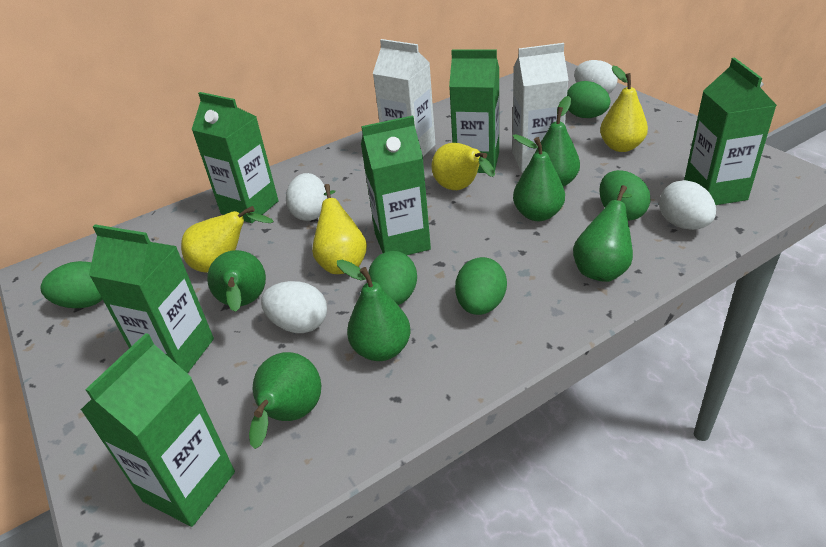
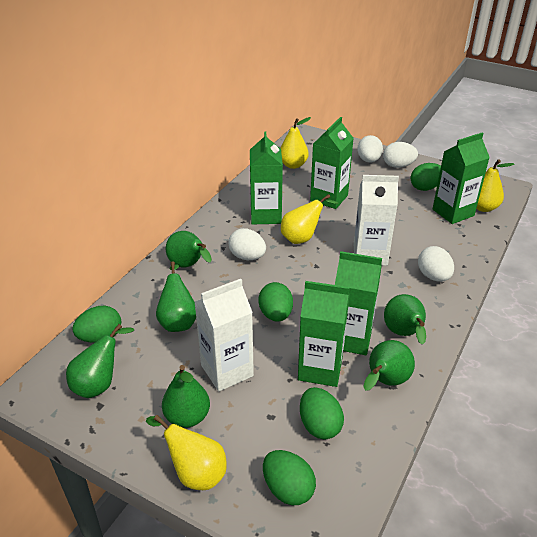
green carton: [81,333,235,527] [89,224,214,374] [192,92,279,223] [361,115,431,255] [449,49,499,173] [684,58,777,205] = 6 -> [250,131,283,224] [298,281,350,387] [310,117,354,209] [335,251,382,355] [433,133,490,224] = 5

